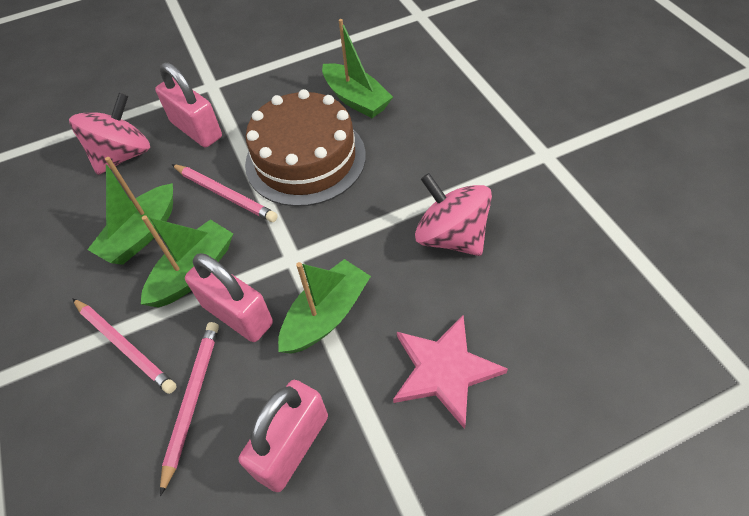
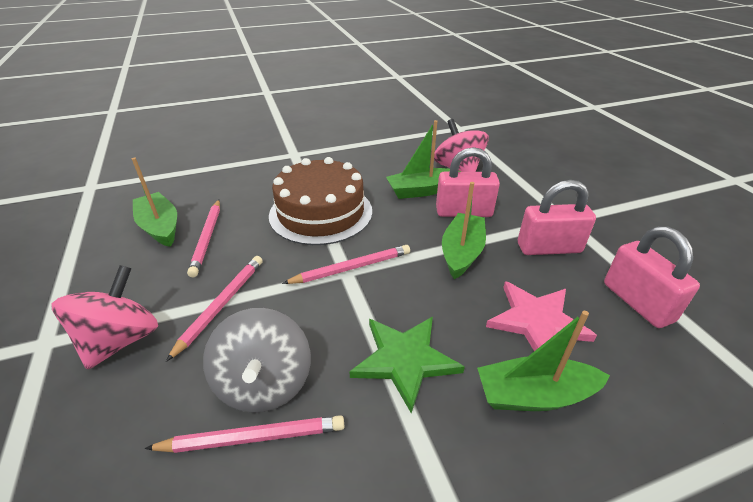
green star: none = 0 -> [349,317,465,413] = 1
grey spinning top: none = 0 -> [203,308,311,413] = 1
pink pencil: [72,298,177,394] [160,322,219,496] [171,164,278,222] = 3 -> [144,415,345,453] [166,256,263,362] [187,200,220,278] [282,245,410,284] = 4

